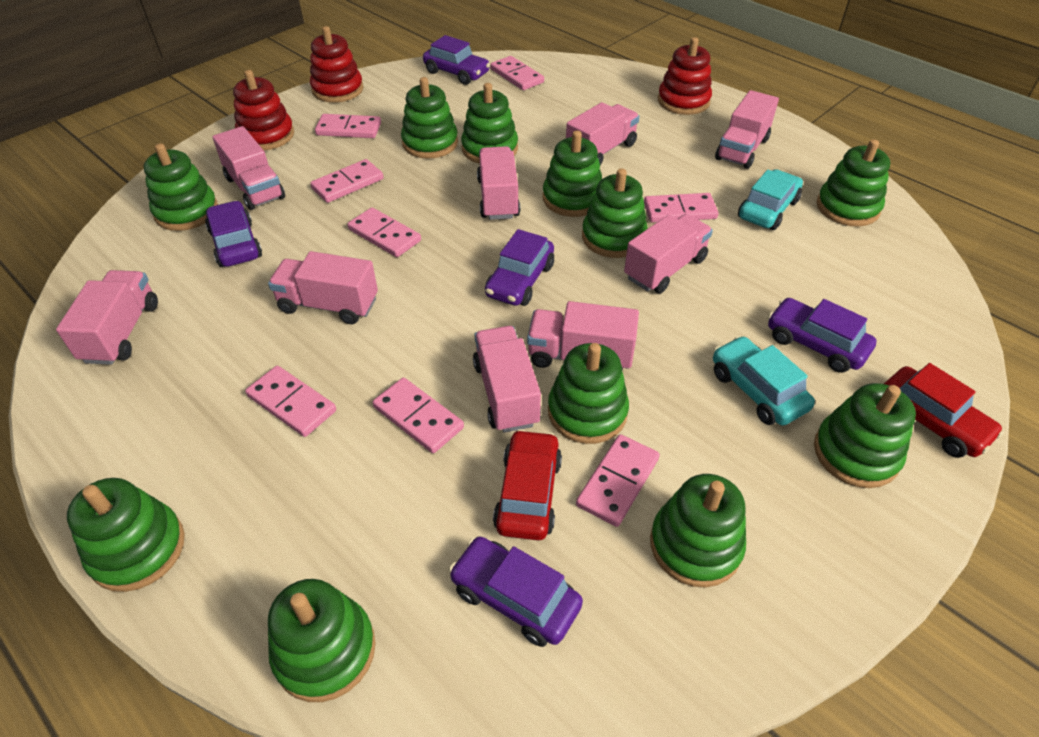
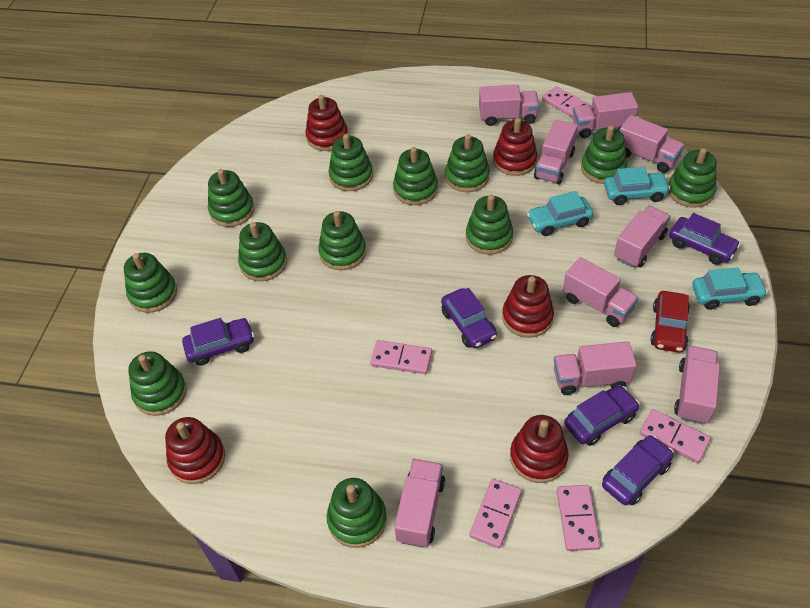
green stacking toy: [67,478,185,592] [144,143,218,231] [268,579,376,702] [401,77,458,159] [461,83,518,164] [543,131,602,217] [548,343,629,444] [582,168,648,258] [650,474,746,587] [814,383,916,488] [817,139,890,227] = 11 -> [124,253,177,313] [128,351,187,416] [208,169,254,227] [238,222,287,281] [318,211,366,270] [327,478,387,548] [328,134,373,191] [393,147,438,205] [445,134,490,192] [466,195,513,255] [581,125,627,184] [668,148,717,208] = 12
pink domino: [245,366,336,437] [310,159,384,203] [315,114,381,138] [348,208,421,257] [373,378,464,453] [490,56,544,90] [576,434,660,527] [644,193,719,223] = 8 -> [370,340,432,374] [469,479,522,548] [542,86,591,118] [557,485,600,551] [640,409,711,463] = 5
red car: [493,429,562,540] [884,363,1004,458] = 2 -> [650,291,690,353] = 1
red stacking toy: [233,70,294,150] [310,26,363,102] [658,37,712,115] = 3 -> [165,417,225,484] [305,95,348,151] [493,118,537,176] [502,275,554,338] [510,415,569,483] = 5
turquoise car: [713,336,815,426] [738,169,803,230] = 2 -> [527,191,593,236] [604,167,670,205] [692,267,768,310] = 3

